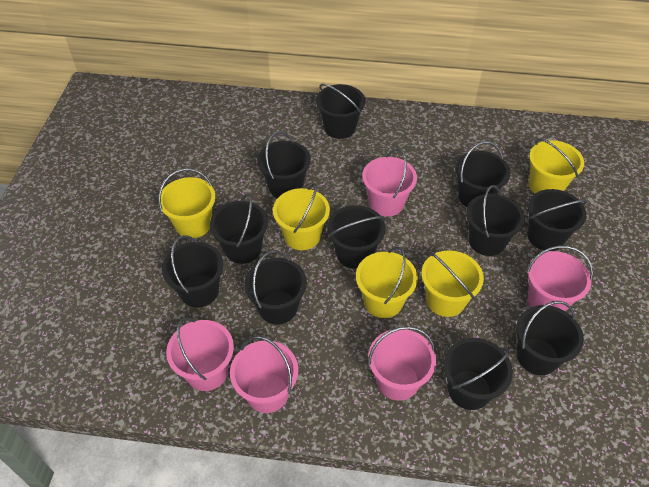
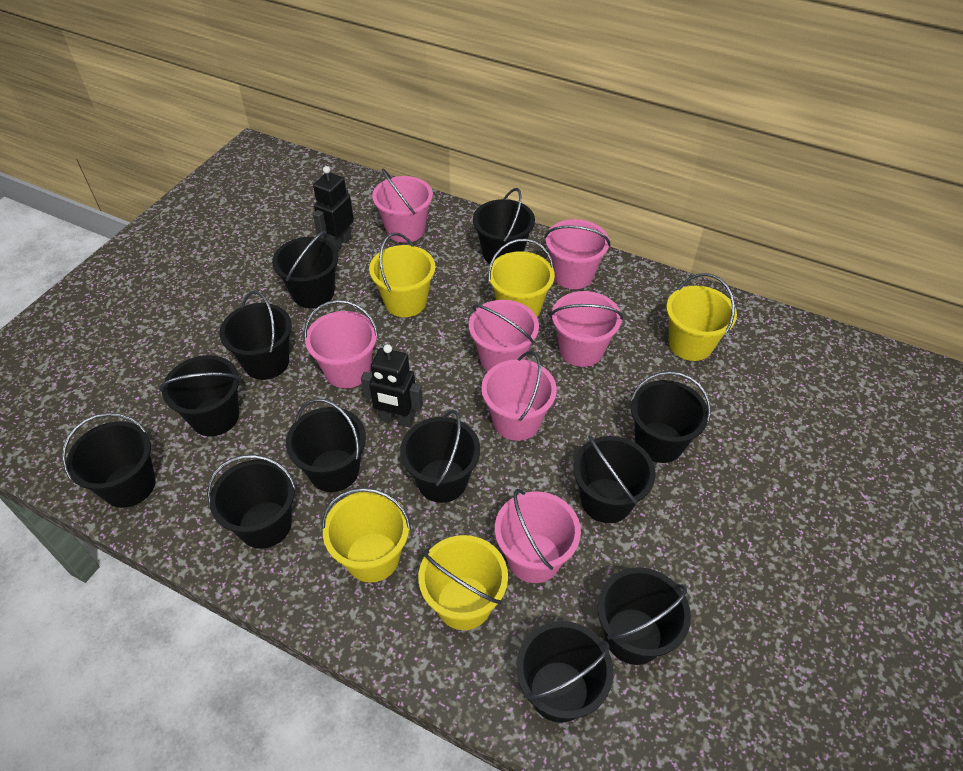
black bucket: [162,235,224,308] [210,194,268,264] [244,250,307,325] [257,131,311,198] [316,84,365,139] [327,205,386,269] [444,338,513,410] [455,141,510,207] [466,185,525,256] [516,301,584,375] [528,189,588,251] = 11 -> [62,413,155,508] [159,355,241,436] [207,455,296,549] [219,291,292,380] [272,231,339,308] [286,398,366,492] [400,410,480,503] [473,188,535,264] [516,621,613,723] [573,435,656,523] [598,567,691,665] [631,371,711,463] = 12
black robot: none = 0 -> [313,166,354,251] [361,344,423,427] = 2
pink bucket: [166,318,234,391] [230,336,298,413] [362,149,417,216] [368,326,436,401] [527,246,593,311] = 5 -> [304,300,379,388] [372,169,433,243] [469,300,539,372] [481,351,557,441] [495,489,581,583] [544,219,610,289] [550,291,623,367] = 7

